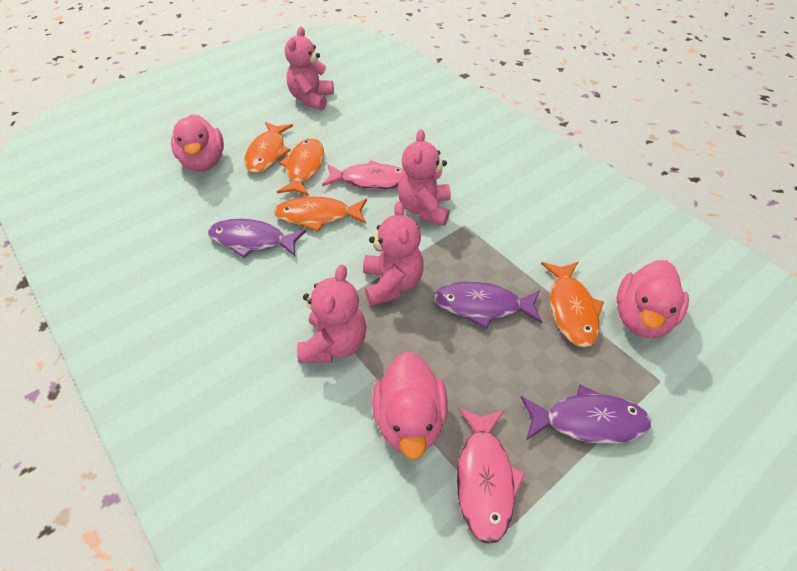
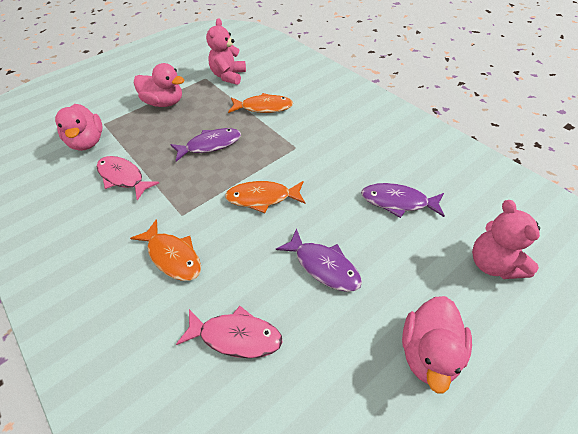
orange fish: [244,122,293,173] [274,196,367,232] [277,138,324,196] [541,262,604,348] = 4 -> [130,219,201,281] [225,181,305,213] [228,93,293,113] = 3
pink teddy bear: [285,27,334,111] [297,265,366,363] [363,201,424,306] [398,129,451,226] = 4 -> [206,18,246,85] [472,200,540,279] = 2

